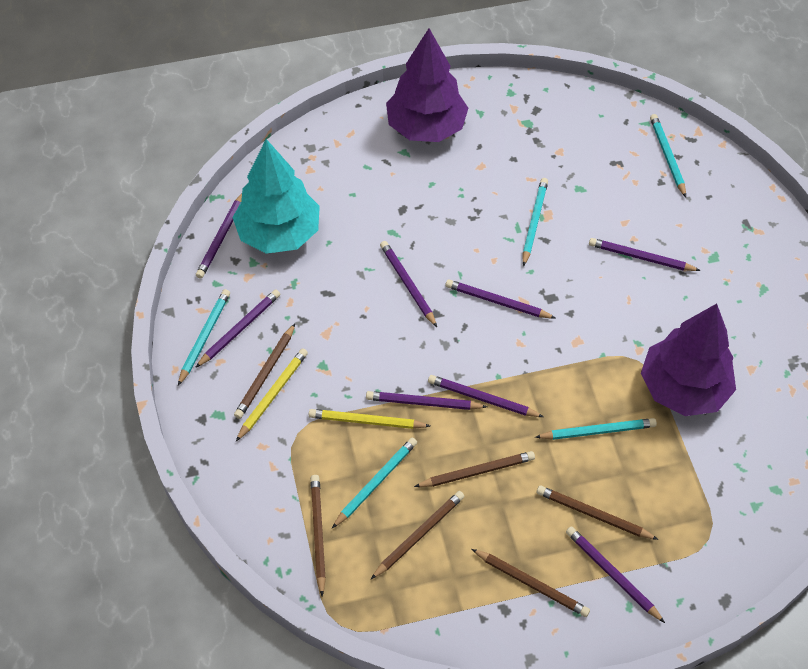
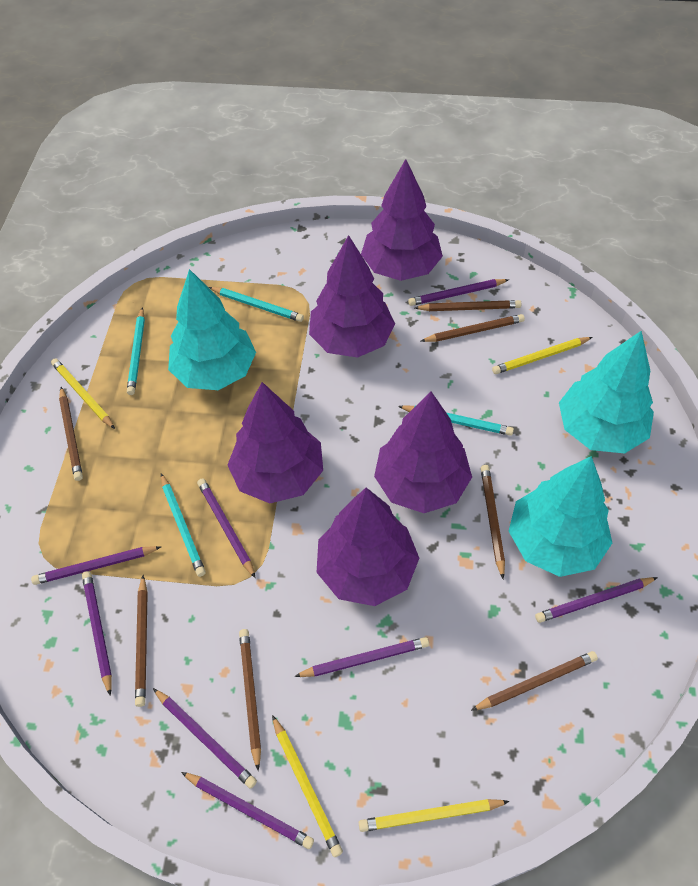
brown pencil: [234,324,295,419] [310,475,326,597] [371,491,465,579] [414,451,535,487] [472,549,590,617] [537,486,659,540] = 6 -> [59,387,83,481] [135,575,148,707] [239,629,261,771] [415,300,522,311] [421,314,525,342] [471,651,598,711] [481,465,505,579] = 7
purple tree: [386,28,468,142] [641,304,736,416] = 2 -> [228,382,323,503] [309,235,395,358] [316,487,419,606] [361,159,443,281] [374,392,472,513] = 5
turquoise pencil: [178,289,230,386] [332,437,417,528] [523,178,548,267] [535,418,657,440] [650,114,686,197] = 5 -> [127,307,145,395] [161,473,206,577] [209,287,304,322] [398,406,514,436] = 4
turquoise tree: [232,139,320,254] = 1 -> [168,269,256,390] [509,456,612,577] [559,331,654,454] = 3
yellow pencil: [236,348,308,441] [309,409,430,429] = 2 -> [51,358,115,429] [272,715,343,857] [359,799,510,832] [492,337,593,374] = 4

